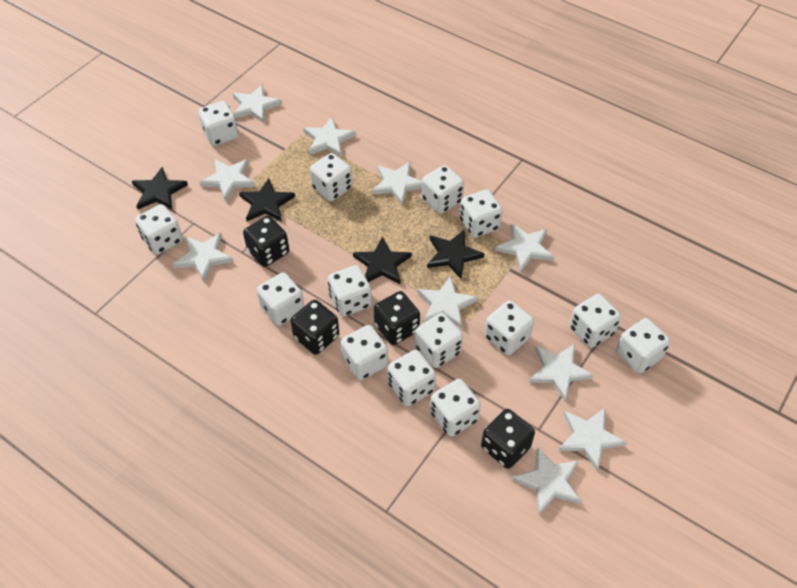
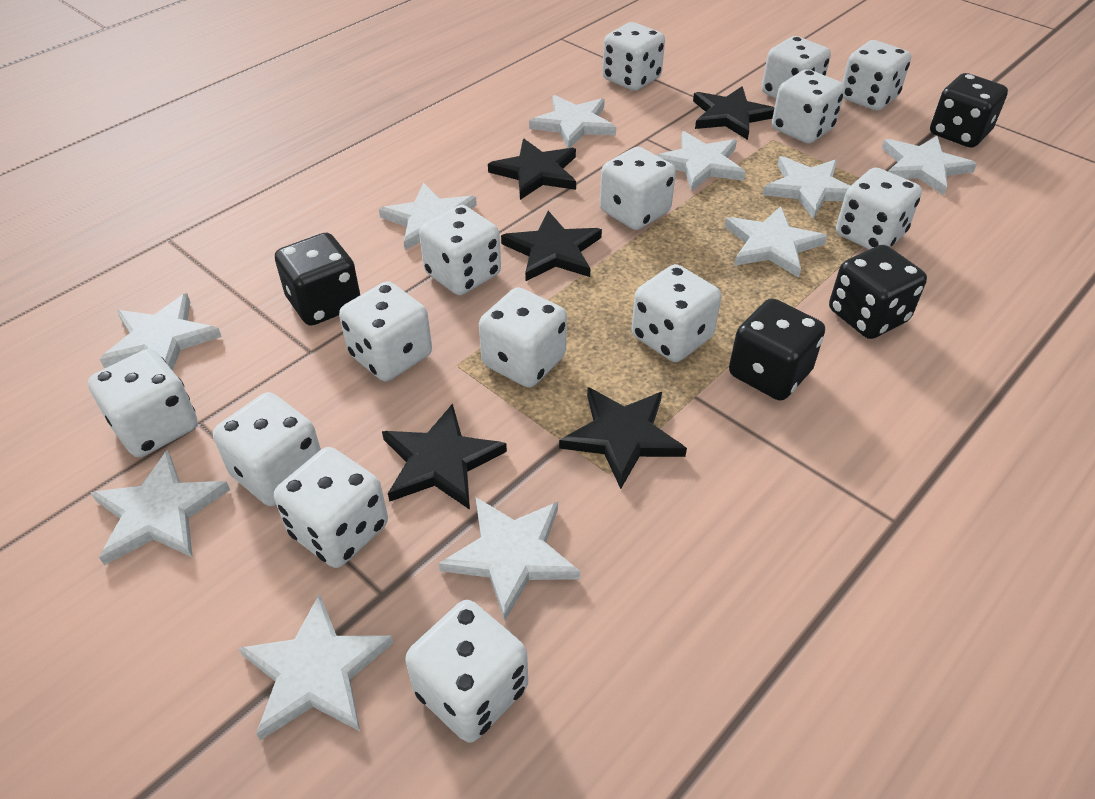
black star: [132,167,188,209] [239,178,295,222] [353,236,412,284] [427,230,484,279] = 4 -> [382,403,507,510] [488,139,576,200] [501,211,602,281] [559,387,687,489] [693,86,775,140] = 5

